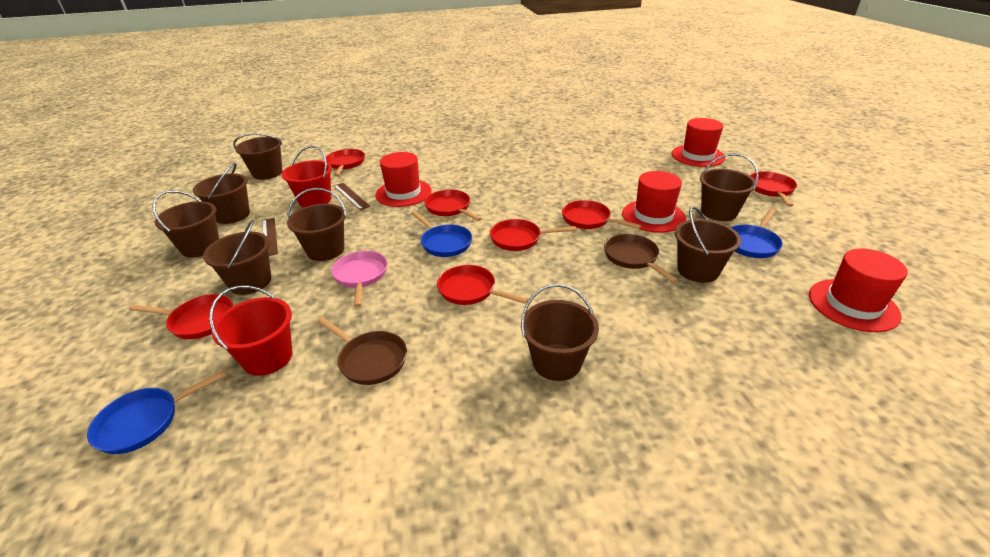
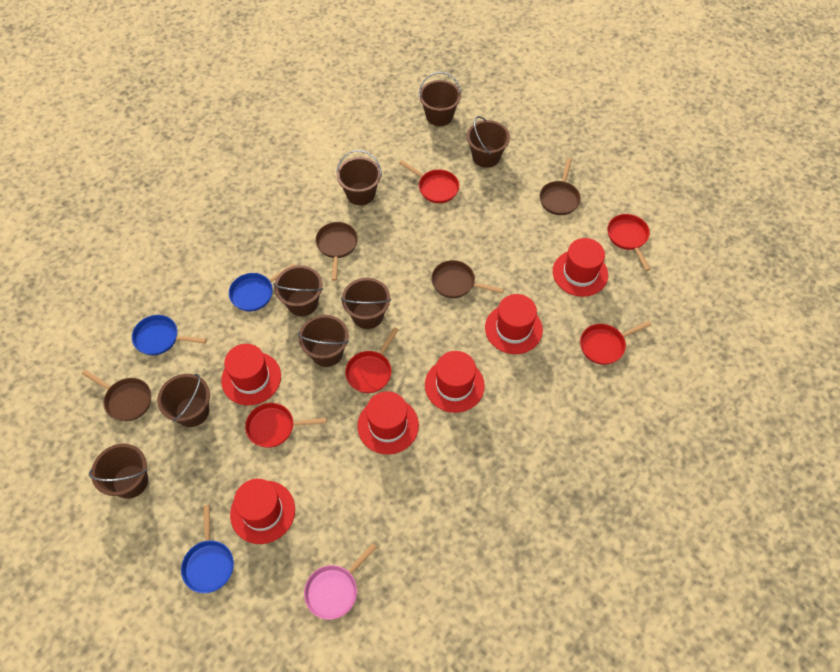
brown pan: [317,317,407,385] [604,234,678,283] = 2 -> [82,370,151,421] [315,222,358,281] [431,260,504,298] [540,158,581,215] = 4
brown ruler: [262,218,278,256] [334,183,370,210] = 2 -> none = 0
red bucket: [209,285,293,376] [282,146,332,208] = 2 -> none = 0
red hat: [375,152,432,207] [622,171,686,233] [672,118,725,167] [809,249,908,332] = 4 -> [221,344,281,405] [230,479,295,544] [357,391,419,454] [425,351,485,413] [485,294,543,354] [553,238,608,297] = 6
red pan: [129,294,233,339] [326,149,365,177] [424,189,482,221] [437,265,528,305] [490,219,576,251] [562,200,641,229] [749,171,797,207] = 7 -> [245,403,326,448] [345,327,399,393] [399,160,459,203] [580,321,651,365] [607,214,650,271] = 5

